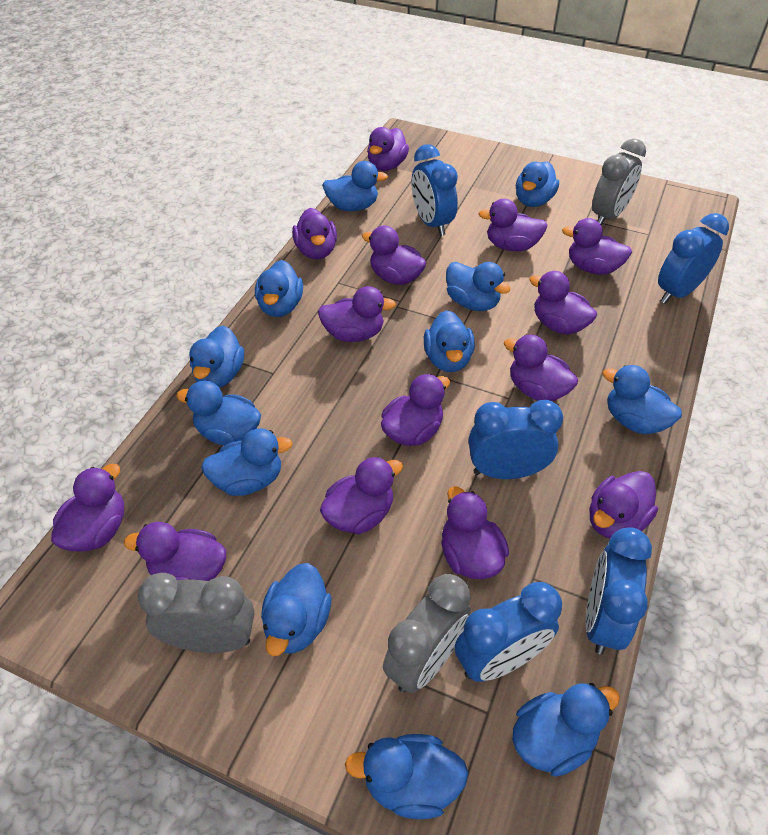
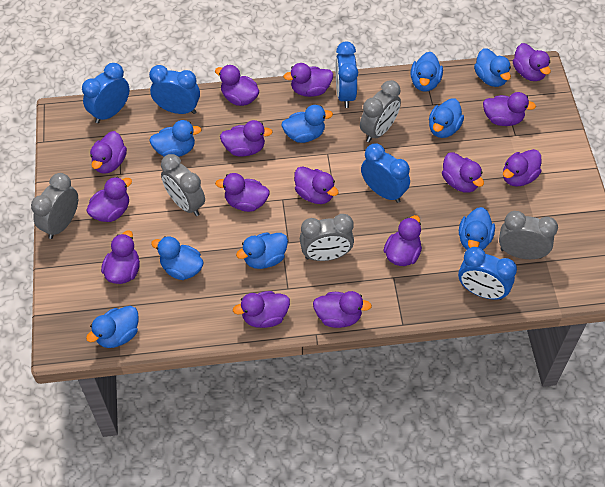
blue duck: [176,380,261,446] [189,325,244,388] [201,428,293,496] [255,260,303,317] [261,563,331,656] [322,161,388,211] [345,734,468,819] [424,310,475,372] [446,262,511,311] [512,683,620,777] [516,162,559,207] [603,365,682,434] = 12 -> [86,306,139,348] [149,120,202,157] [151,236,204,280] [236,232,288,269] [281,105,333,143] [410,52,443,91] [429,98,464,138] [459,207,495,250] [474,48,511,87] = 9
grey clock: [138,573,254,653] [383,574,471,693] [592,138,646,225] = 3 -> [31,173,78,239] [161,154,205,216] [300,214,354,261] [360,80,401,142] [499,211,558,259] = 5
purple duck: [51,464,124,552] [124,522,226,581] [292,208,337,259] [318,286,396,342] [320,457,403,534] [362,226,427,285] [367,127,409,171] [381,374,450,446] [441,486,509,579] [479,199,548,251] [504,335,578,401] [529,271,597,335] [562,218,632,275] [590,471,658,538] = 14 -> [86,177,132,222] [90,131,127,174] [101,230,140,284] [215,65,259,106] [215,173,270,212] [220,120,273,157] [233,291,290,328] [283,63,333,97] [294,166,339,204] [313,291,372,328] [384,215,422,266] [442,152,484,193] [483,92,536,126] [503,149,542,187] [513,43,551,81] = 15

